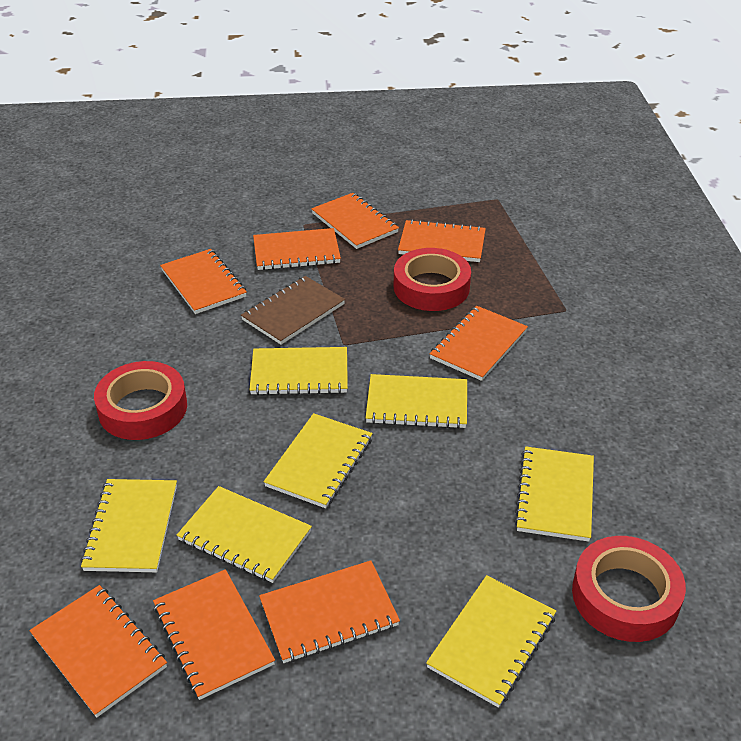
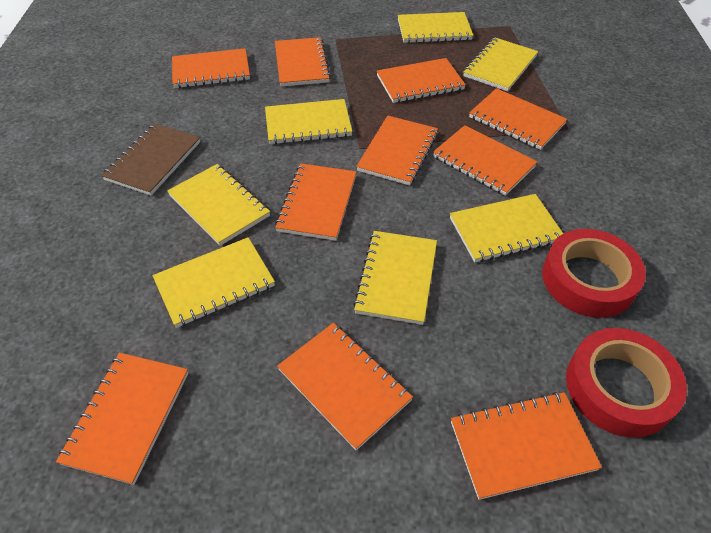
orange notebook: [29,585,167,717] [153,569,275,700] [160,249,247,314] [253,228,341,270] [259,561,400,663] [311,193,399,249] [398,219,486,262] [429,306,528,381] = 8 -> [56,353,188,485] [172,48,250,88] [275,37,331,86] [275,164,357,241] [277,323,413,450] [356,116,438,186] [377,58,466,103] [433,125,537,196] [451,392,602,500] [469,88,568,150] = 10
red tape: [94,361,187,440] [394,248,471,311] [572,536,686,642] = 3 -> [542,229,646,318] [566,328,687,438] = 2

